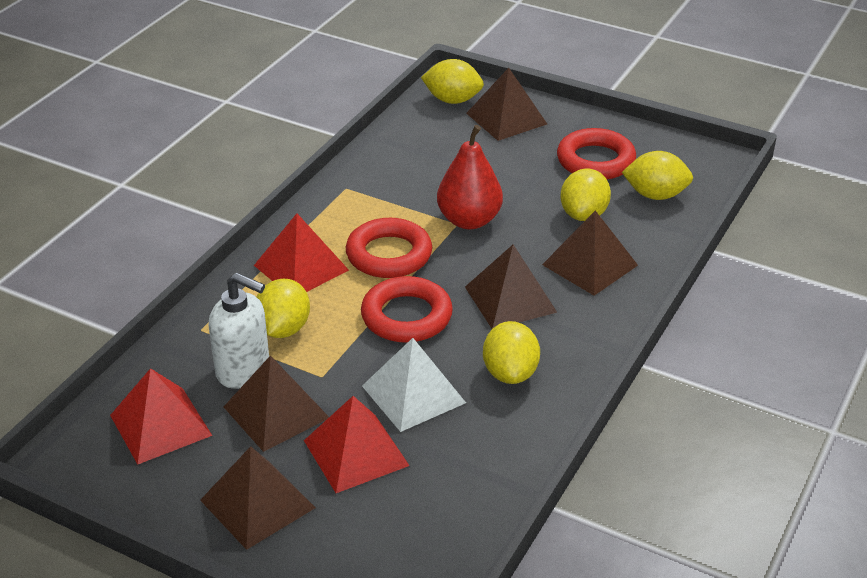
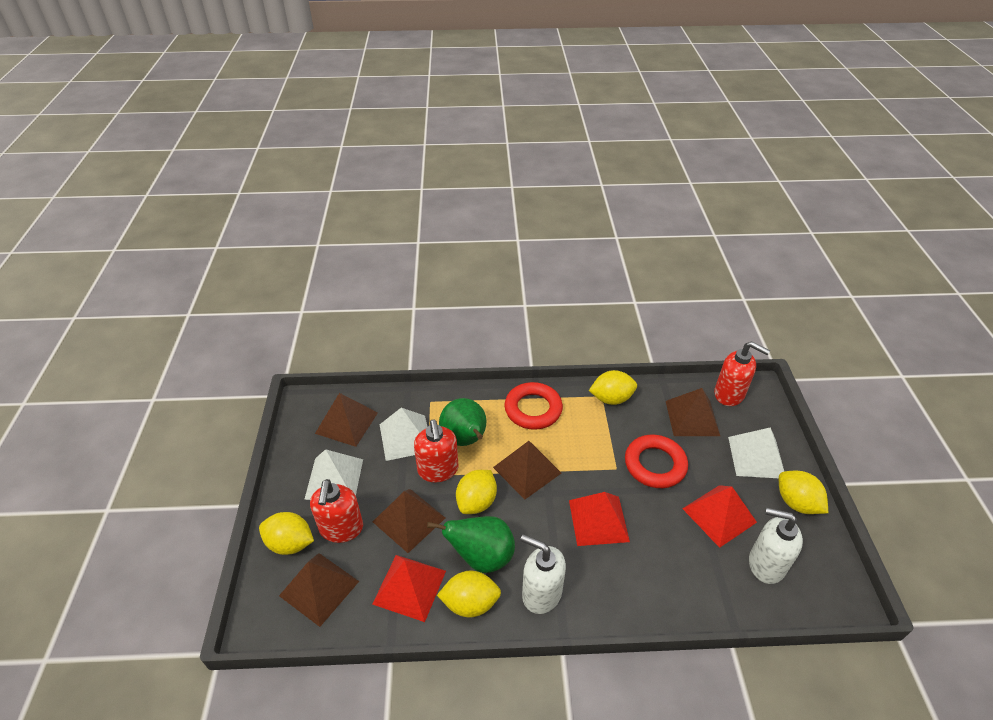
green pear: none = 0 -> [427,516,515,573] [439,398,486,446] = 2
red pear: [437,125,503,229] = 1 -> none = 0
red ring: [346,218,432,278] [361,276,453,343] [557,128,636,180] = 3 -> [505,382,563,430] [625,435,688,488] = 2
red soap dispenser: none = 0 -> [310,479,363,543] [414,419,459,482] [714,341,770,406] = 3
white pyramid: [362,338,466,432] = 1 -> [304,449,363,500] [380,408,428,461] [728,427,784,478] = 3
white soap dispenser: [208,273,269,389] = 1 -> [520,534,566,614] [749,508,803,584] = 2

